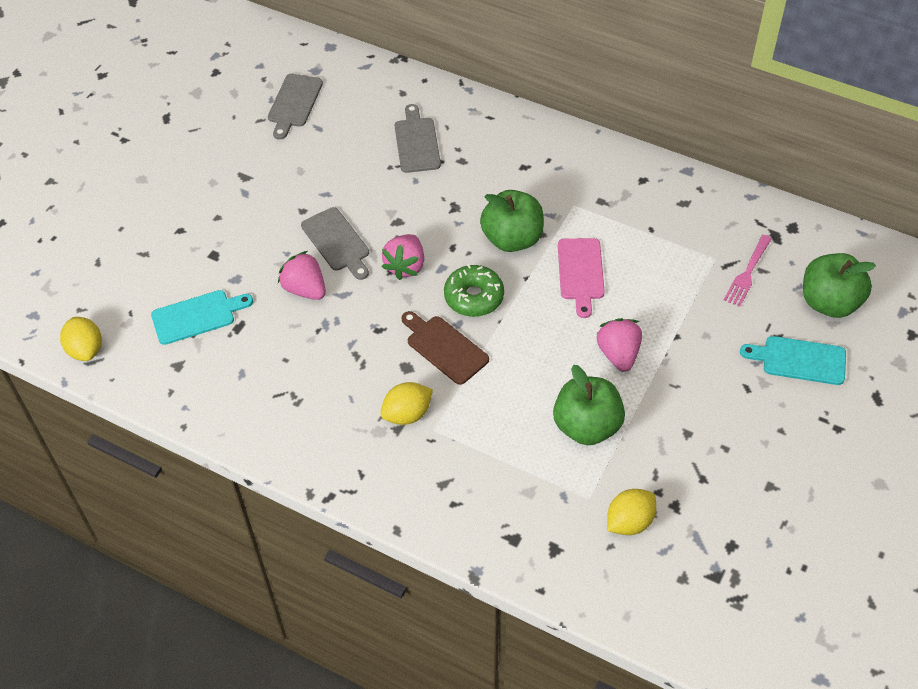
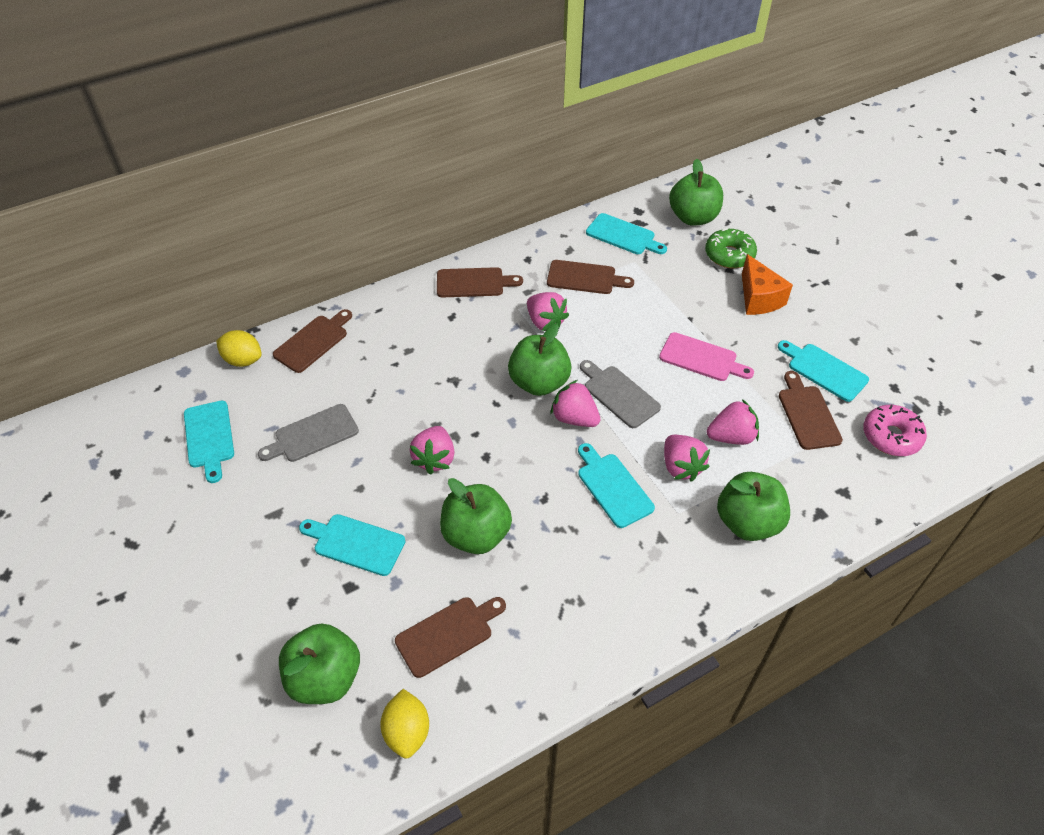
brown cutting board: [401,311,489,385] = 1 -> [273,309,352,373] [395,597,506,678] [437,267,523,297] [547,260,634,294] [779,371,843,450] = 5
green apple: [480,190,544,252] [553,365,625,445] [803,253,876,318] = 3 -> [279,623,360,704] [440,478,512,554] [508,323,571,396] [669,159,723,225] [717,472,790,541] = 5
grey cutting board: [268,74,323,140] [301,207,369,280] [395,104,441,173] = 3 -> [258,404,359,462] [580,360,661,428] = 2
orange cheese: none = 0 -> [742,254,793,315] = 1
pink donut: none = 0 -> [863,405,927,456] = 1
pink fork: [724,235,772,307] = 1 -> none = 0
pink strawberry: [278,251,326,300] [382,234,424,280] [597,318,642,372] = 3 -> [410,426,455,475] [527,292,569,331] [550,380,601,427] [664,435,710,482] [707,399,759,445] = 5
turquoise cutting board: [151,290,253,345] [740,336,846,385] = 2 -> [184,400,234,483] [299,514,406,576] [578,443,655,528] [586,213,667,254] [778,340,869,402] = 5
yellow lemon: [60,317,102,361] [380,382,433,425] [607,489,656,535] = 3 -> [216,330,262,367] [380,689,429,759] = 2

